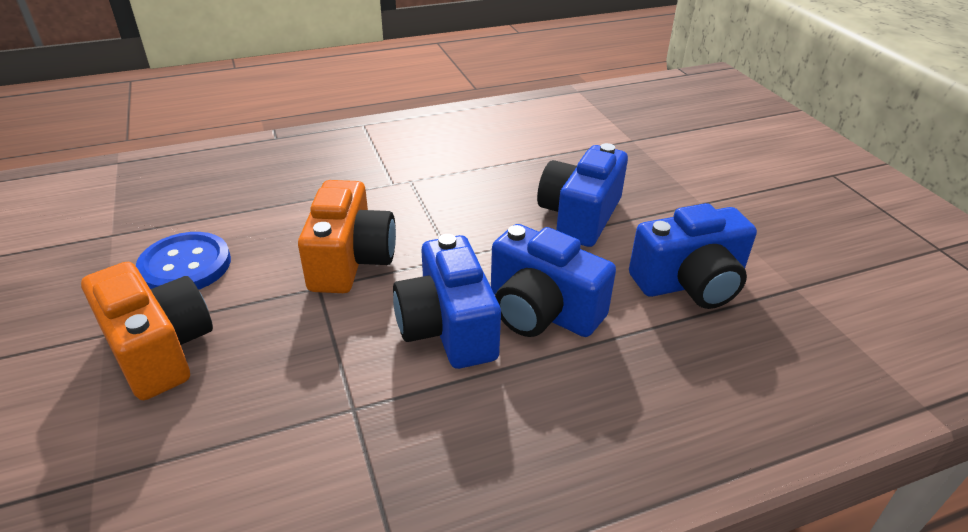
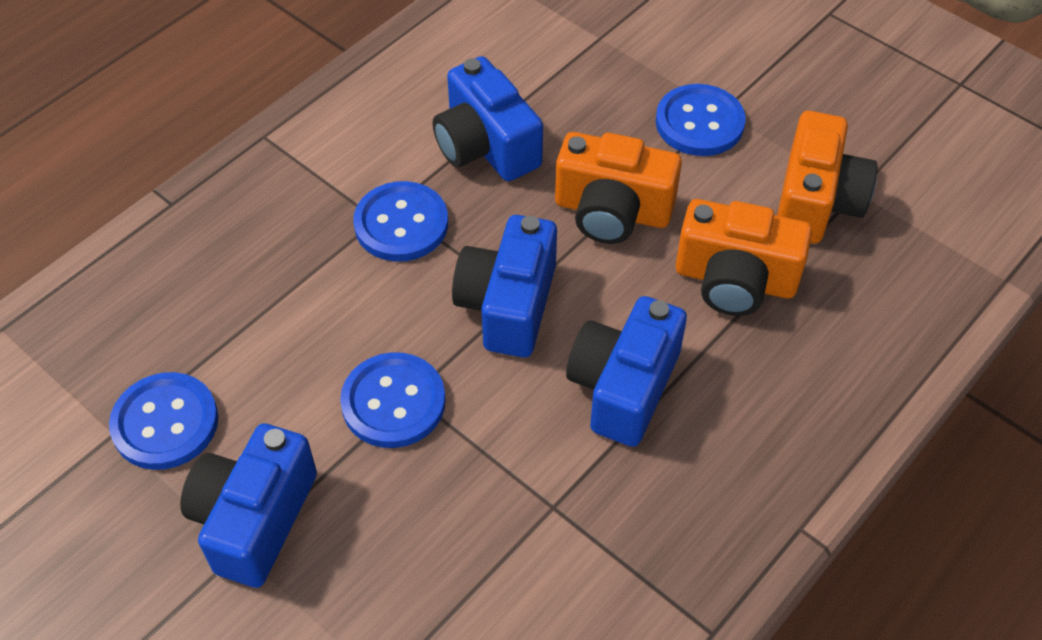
blue button: [136,232,231,290] = 1 -> [109,372,218,470] [340,352,446,448] [353,181,448,262] [656,84,745,156] = 4
orange camera: [81,262,213,400] [298,180,396,293] = 2 -> [555,132,682,244] [676,199,812,316] [777,111,878,243] = 3

